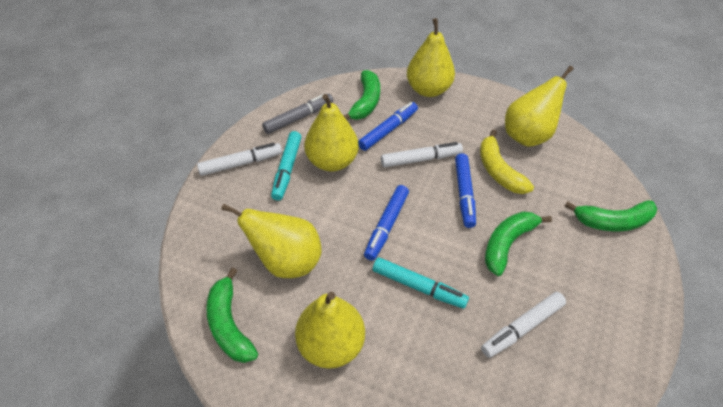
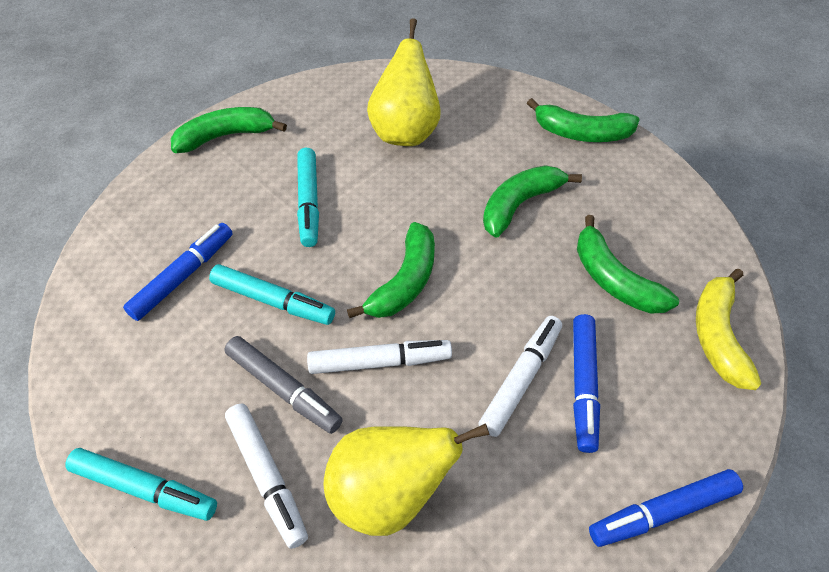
green banana: [206,268,258,363] [343,70,380,120] [485,212,552,276] [564,200,657,232] = 4 -> [171,107,287,153] [347,222,435,318] [483,165,582,238] [527,98,640,142] [577,215,679,314] = 5
turquoise marker: [271,131,301,201] [373,258,469,309] = 2 -> [65,448,217,521] [209,264,335,325] [297,148,319,247] = 3
yellow pear: [221,204,322,278] [295,292,365,369] [304,94,359,172] [407,18,455,97] [505,66,574,147] = 5 -> [324,423,489,536] [367,18,441,146] = 2

